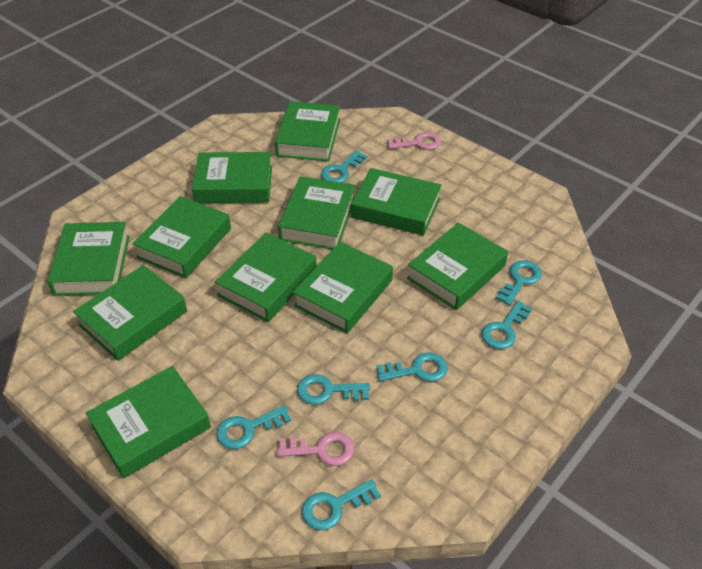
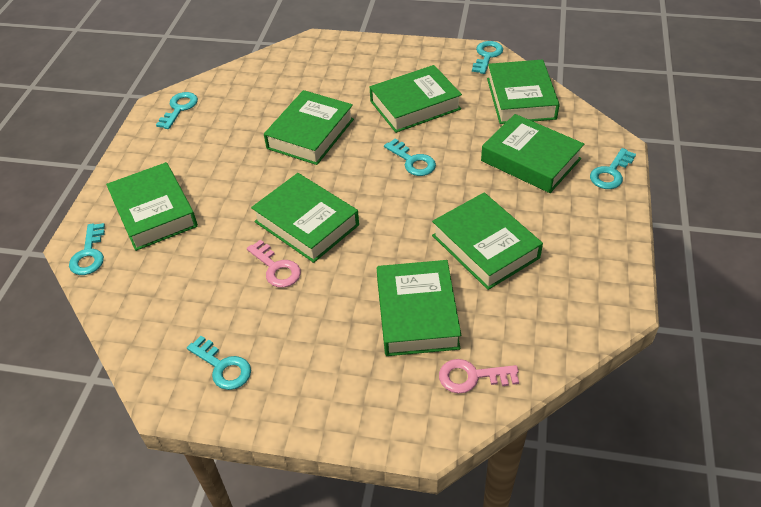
green book: [48,222,130,296] [73,265,187,361] [86,366,211,478] [132,196,231,278] [192,152,272,203] [215,233,317,322] [275,101,340,162] [278,176,355,250] [293,242,393,333] [351,168,442,236] [407,222,508,310] = 11 -> [106,162,198,251] [251,173,359,263] [264,90,354,165] [370,65,462,133] [377,260,461,356] [432,193,543,290] [481,114,584,193] [487,60,560,124] = 8
turquoise key: [216,405,291,449] [297,374,370,405] [302,479,381,530] [321,150,367,183] [376,352,448,382] [481,301,532,349] [496,260,542,306] = 7 -> [69,223,105,275] [156,92,198,129] [187,336,251,390] [384,139,436,176] [472,41,503,74] [590,148,636,189] = 6

